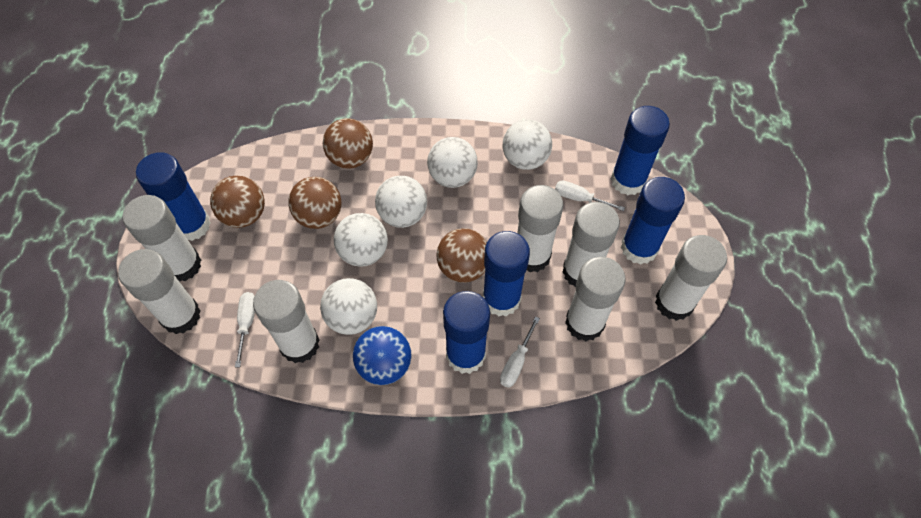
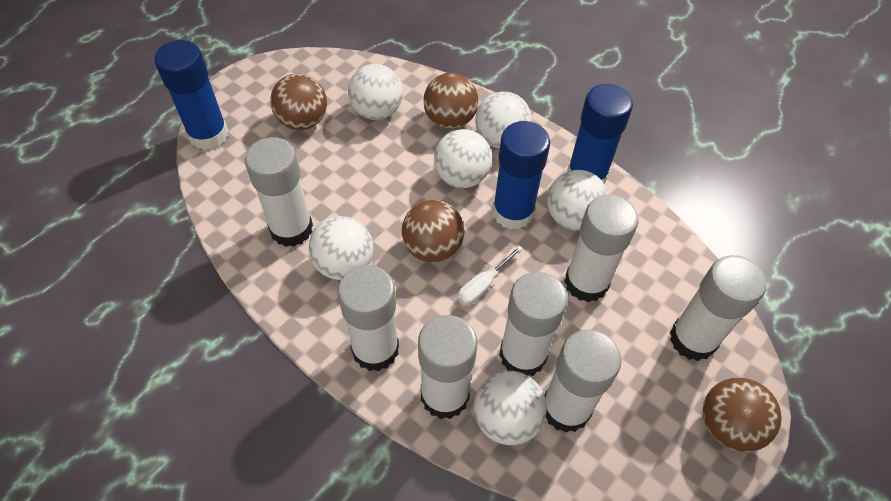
blue ball: [353,326,412,385] = 1 -> none = 0
blue glue stick: [136,152,211,241] [443,291,490,374] [483,231,530,316] [611,106,670,195] [621,177,685,265] = 5 -> [154,40,228,150] [492,121,550,230] [567,84,633,184] = 3
white ball: [320,278,377,335] [334,213,388,267] [375,176,427,228] [427,137,478,188] [502,119,552,170] = 5 -> [309,216,373,280] [348,64,403,120] [434,129,492,188] [474,371,547,445] [475,92,532,148] [547,170,608,231] = 6
white screwdriver: [235,292,255,367] [500,316,540,388] [555,181,625,211] = 3 -> [457,246,523,306] = 1

